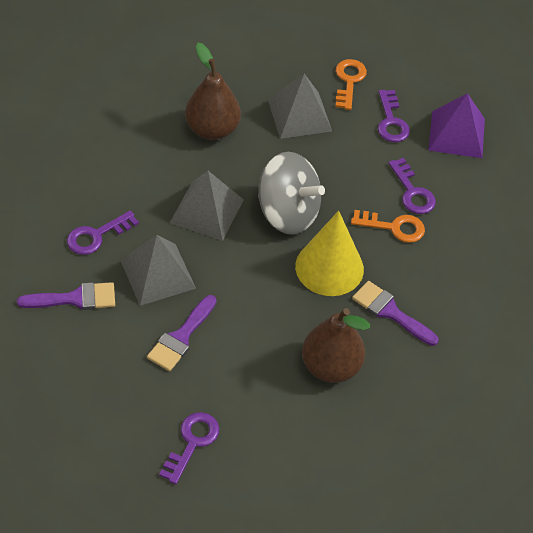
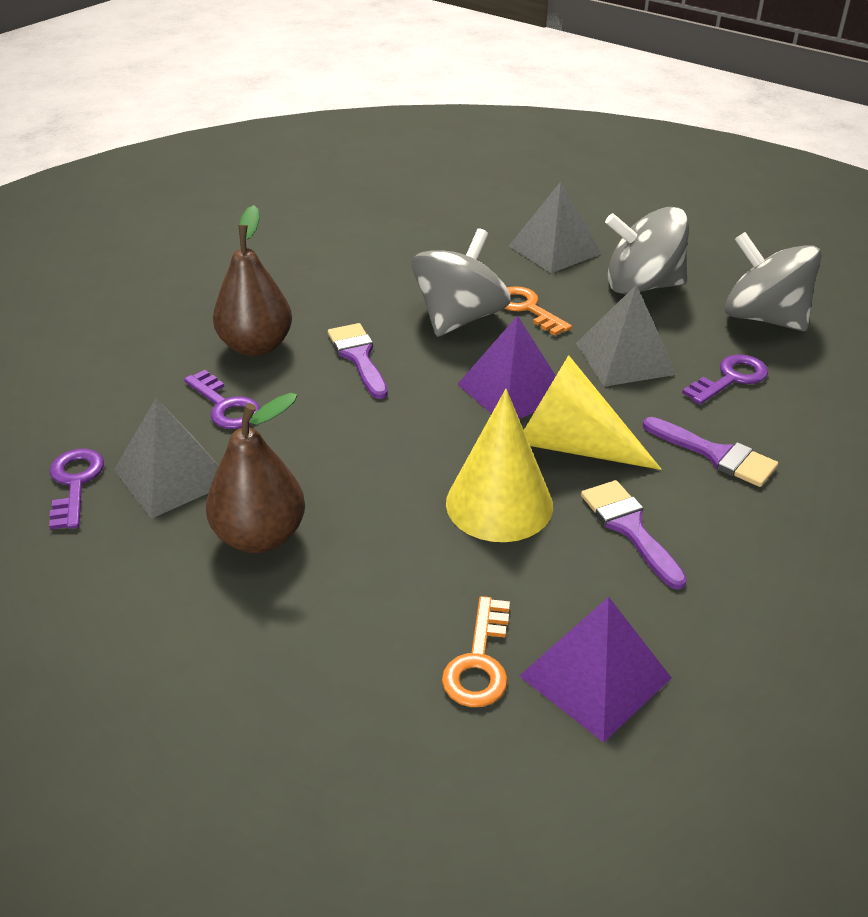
grey spinning top: [258,152,325,235] = 1 -> [412,228,511,337] [605,207,689,295] [725,232,822,331] = 3
purple key: [67,211,139,255] [159,412,219,484] [378,90,410,142] [388,158,436,214] = 4 -> [49,449,104,530] [184,370,260,429] [682,354,768,405] = 3
purple pyramid: [428,93,485,158] = 1 -> [457,315,556,419] [520,597,671,743] = 2
yellow cone: [295,211,364,296] = 1 -> [446,389,553,542] [524,355,661,470] = 2

